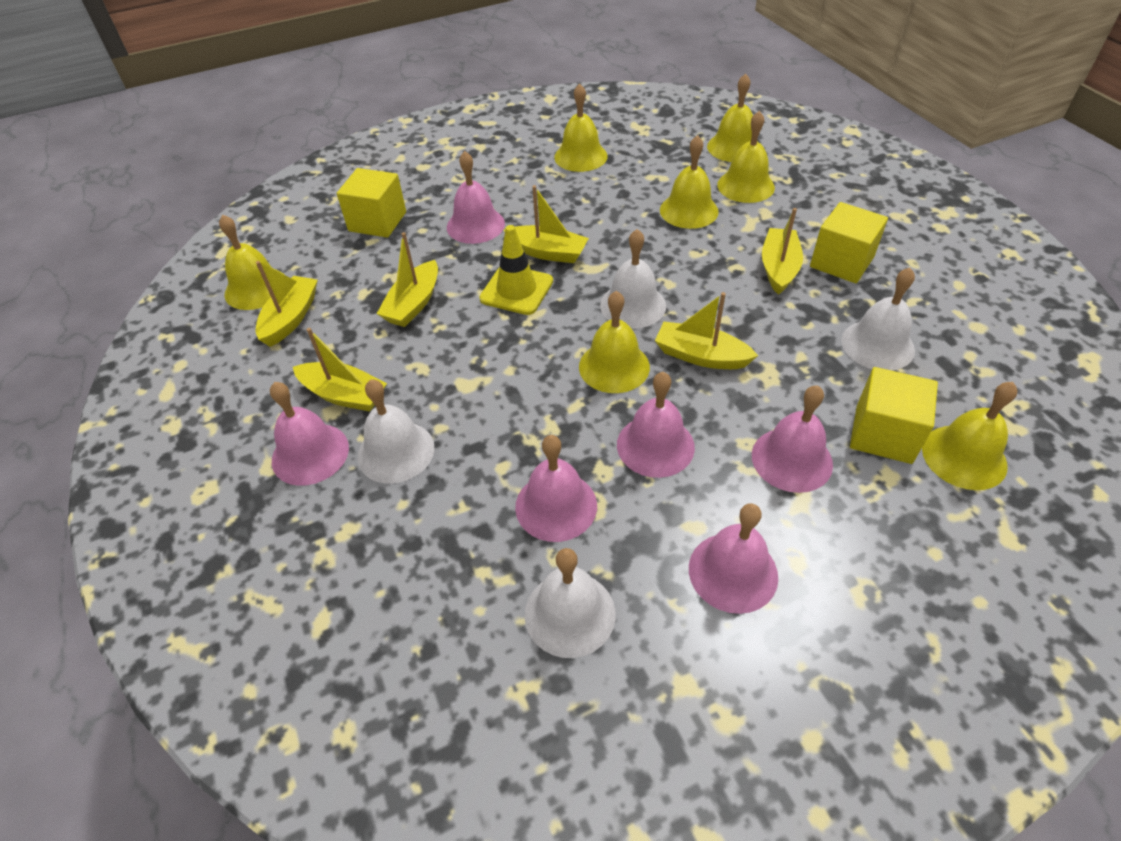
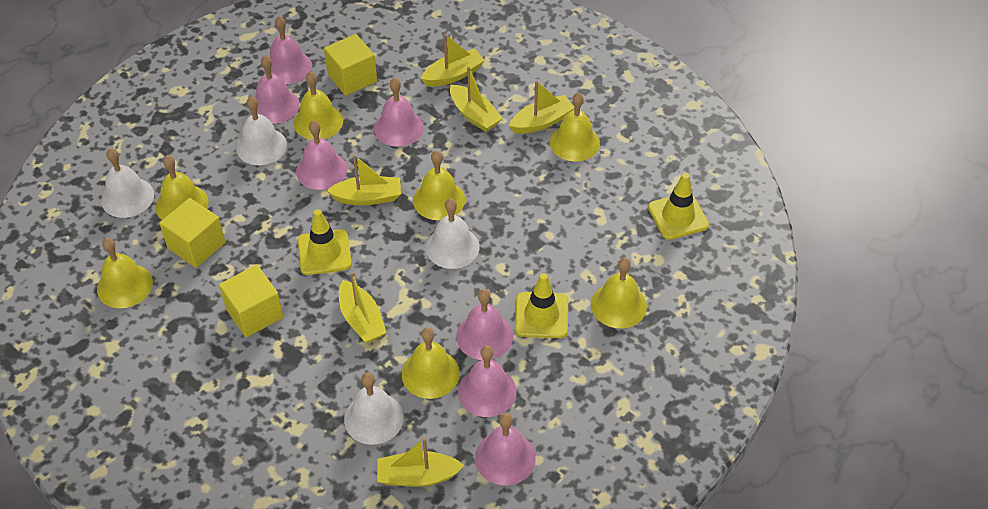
pink bell: [270,382,349,486] [447,151,505,244] [515,435,597,542] [617,372,695,478] [689,503,778,614] [752,385,833,493] = 6 -> [255,55,300,124] [264,16,312,84] [296,120,347,190] [374,78,424,147] [456,289,513,360] [458,345,517,417] [475,413,536,485] = 7
yellow traffic cone: [479,225,553,315] = 1 -> [298,209,352,275] [515,273,568,338] [648,173,709,240] = 3

